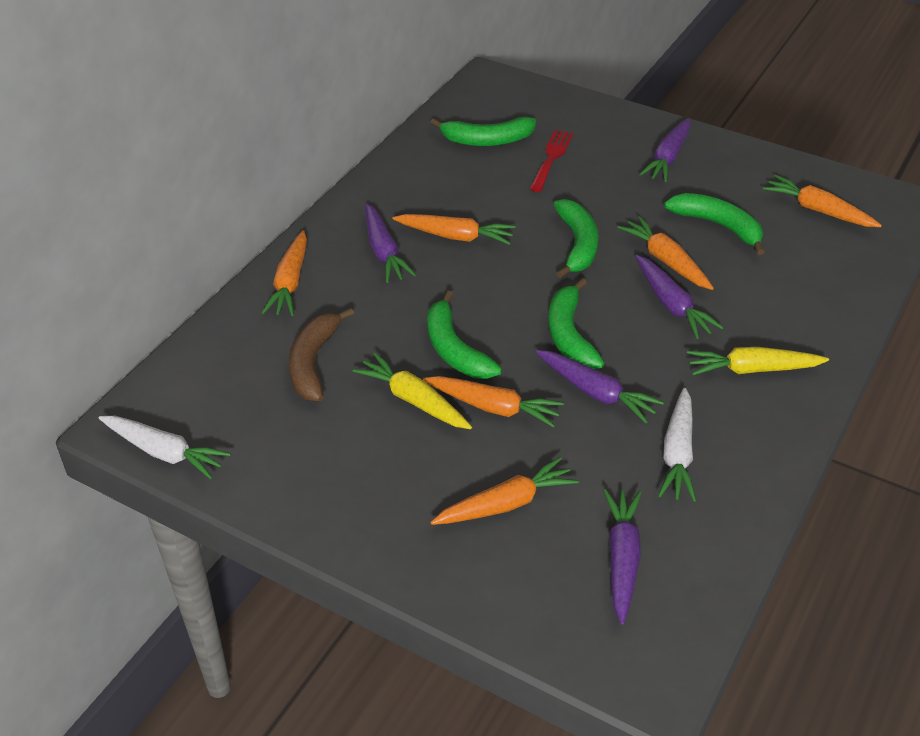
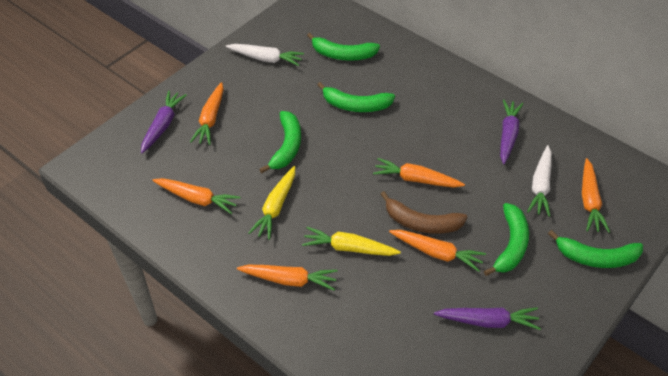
purple carrot: [365,204,416,283] [536,350,664,423] [603,489,641,624] [635,255,724,339] [639,118,691,182] = 5 -> [141,91,187,154] [434,307,541,330] [500,100,523,164] = 3
red fork: [530,130,573,192] = 1 -> none = 0

